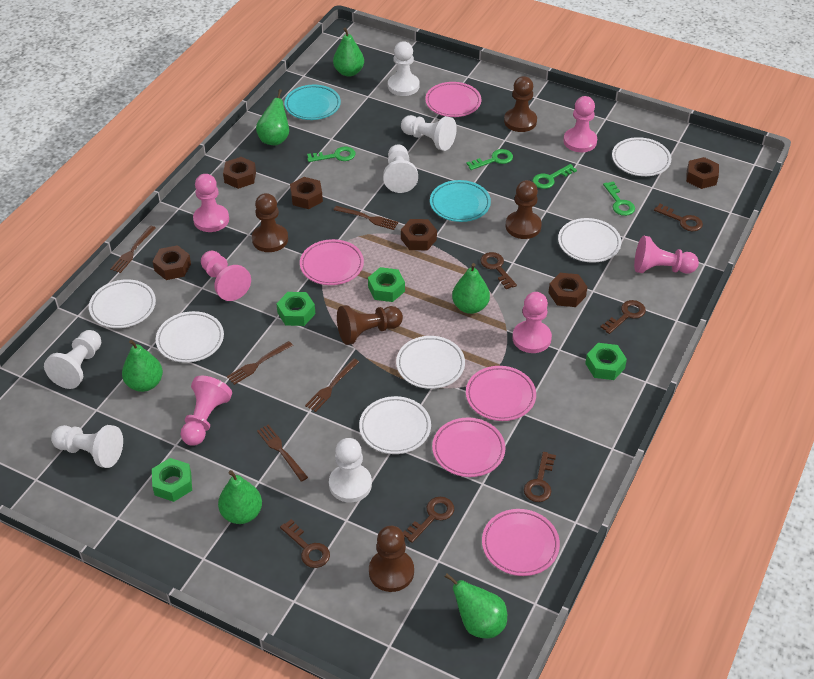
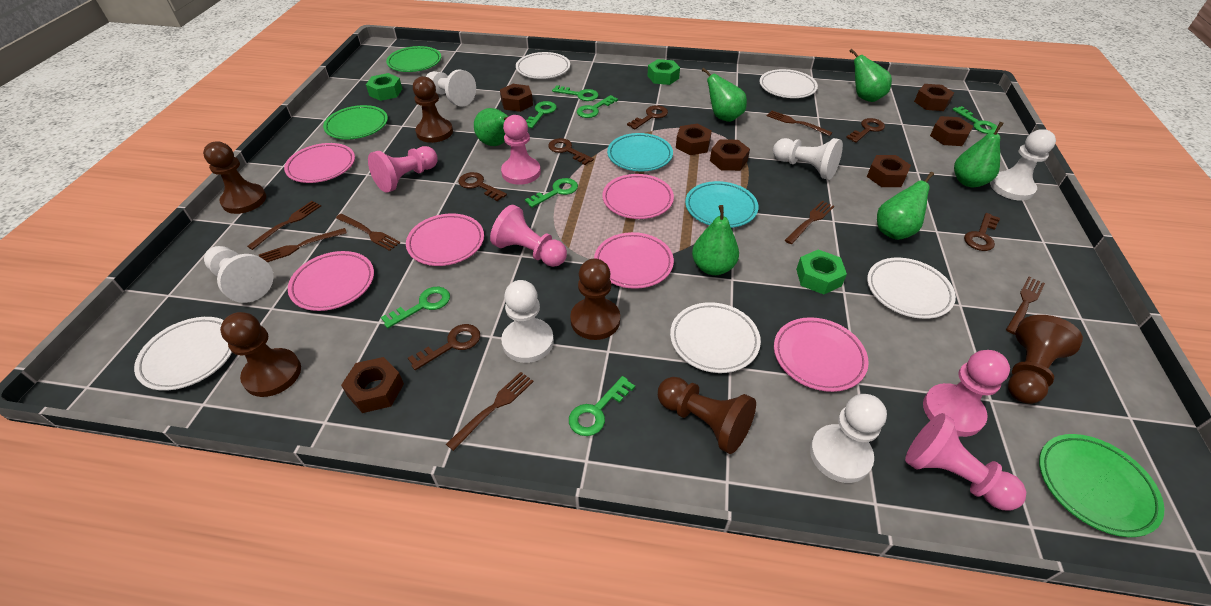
brown fork: [110,226,156,273] [227,341,293,385] [257,425,308,482] [305,358,359,412] [334,206,398,230] = 5 -> [247,201,321,250] [259,228,347,262] [336,214,400,251] [446,372,534,451] [767,111,832,136] [785,201,834,244] [1006,277,1045,335] = 7
brown nut: [152,245,191,280] [223,157,256,189] [290,177,323,209] [401,219,437,251] [548,273,587,307] [686,157,719,189] = 6 -> [341,357,404,413] [500,84,533,112] [676,124,712,155] [710,140,750,171] [867,155,911,187] [914,84,954,111] [930,116,973,146] = 7
brown pawn: [252,193,288,252] [337,305,403,345] [369,526,414,592] [504,76,537,132] [506,180,542,239] = 5 -> [203,142,266,214] [220,312,301,397] [413,76,453,143] [570,258,620,340] [658,377,756,454] [1008,315,1083,404] = 6
green key: [307,146,356,162] [466,149,513,170] [532,164,577,189] [603,181,635,216] = 4 -> [381,287,450,328] [525,178,578,208] [526,101,557,128] [552,85,599,101] [569,376,635,436] [577,95,618,118] [953,106,997,134] = 7
green nut: [152,458,192,502] [276,292,315,326] [368,267,405,302] [585,343,627,380] = 4 -> [366,73,402,101] [648,59,680,85] [796,249,847,295] = 3
green plate: none = 0 -> [323,105,388,139] [386,46,441,72] [1039,434,1164,537] = 3
pink pawn: [181,376,232,446] [193,174,229,232] [201,251,251,301] [512,292,552,353] [563,96,597,152] [634,236,699,274] = 6 -> [368,146,438,193] [490,205,567,267] [501,115,541,185] [905,413,1026,511] [923,350,1010,437] = 5
pink plate: [300,239,364,285] [425,82,481,117] [432,418,505,477] [466,366,536,421] [482,509,560,576] = 5 -> [284,143,355,183] [288,251,374,311] [406,213,484,266] [594,232,674,289] [602,174,674,219] [774,317,869,392] = 6
white plate: [89,279,156,328] [156,311,224,363] [359,396,431,454] [396,336,465,389] [558,218,621,263] [612,137,671,176] = 6 -> [134,317,232,391] [516,52,570,79] [670,302,761,373] [760,69,818,98] [867,258,956,319] = 5

